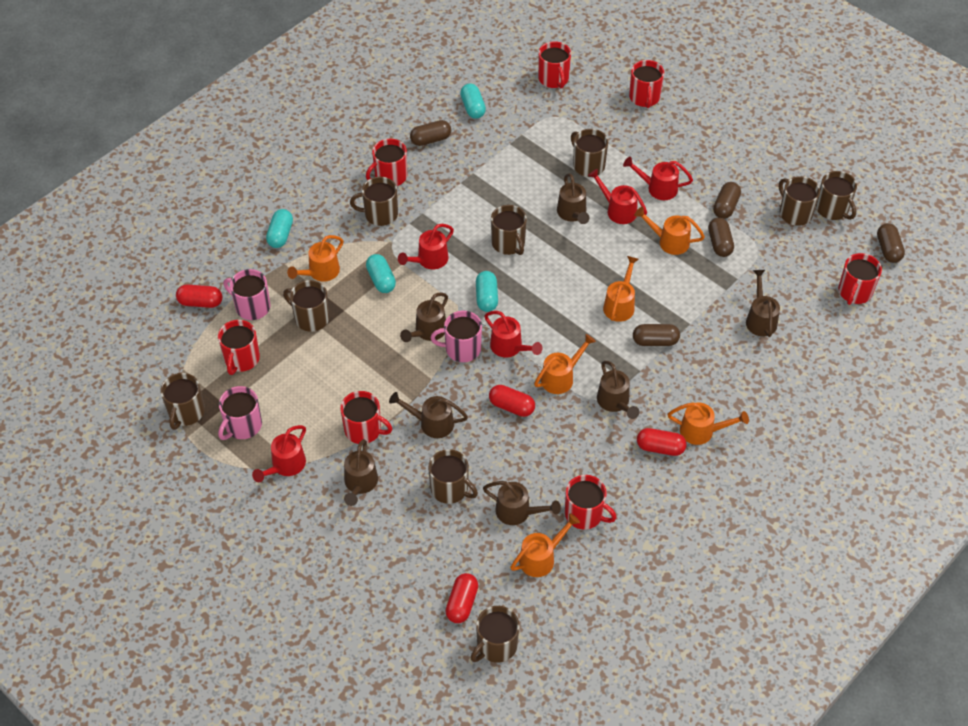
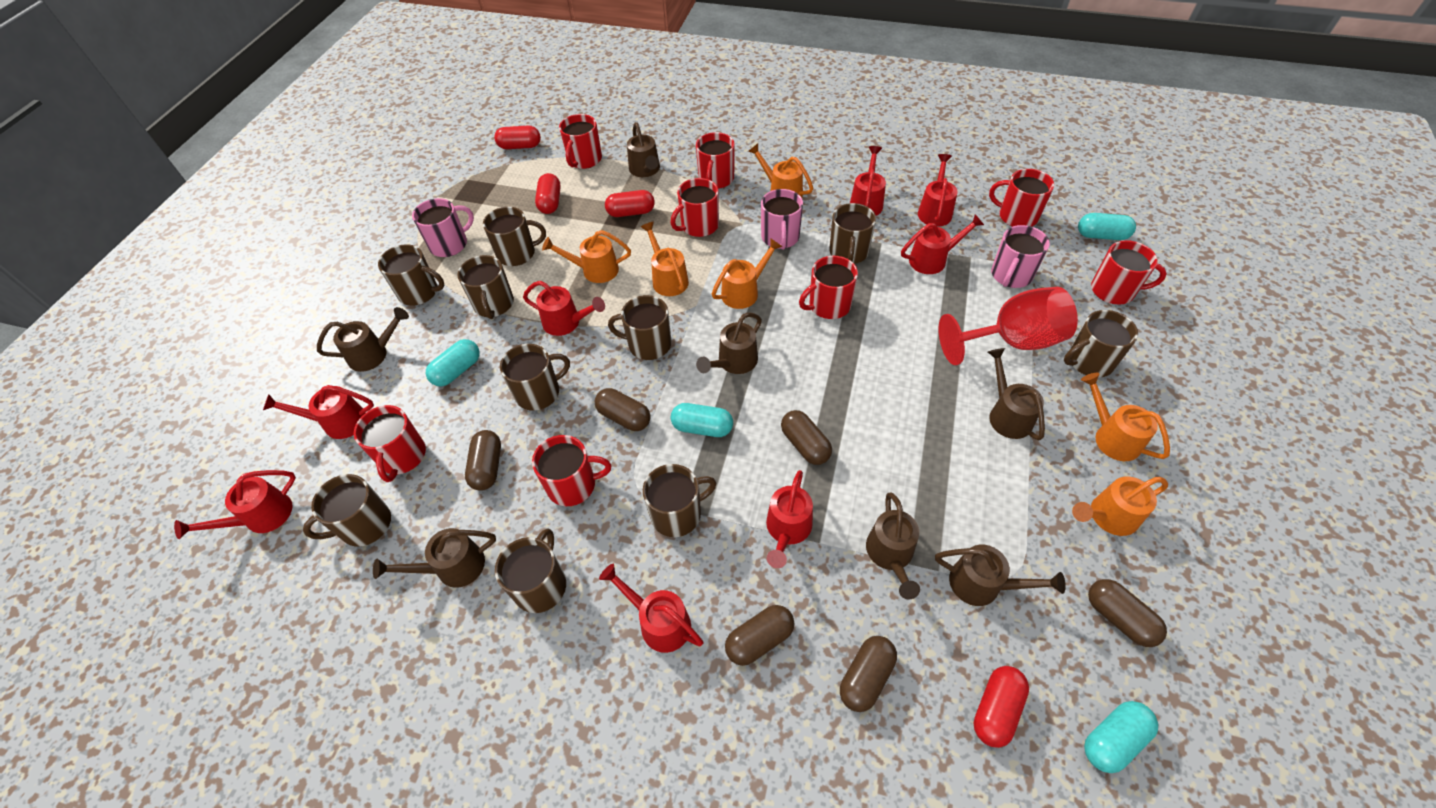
brown capsule: [410,120,451,146] [633,324,680,346] [708,217,734,257] [713,182,741,219] [877,223,905,263] = 5 -> [465,430,501,491] [594,388,651,431] [725,605,794,666] [781,410,832,465] [840,636,897,712] [1088,579,1167,647] = 6
brown mug: [160,373,205,430] [283,280,330,332] [350,177,398,226] [428,449,478,504] [470,606,519,663] [491,205,527,255] [571,129,608,177] [779,176,820,226] [816,171,857,220] = 9 -> [303,474,391,547] [378,244,444,306] [457,255,514,319] [483,207,546,266] [495,528,566,613] [500,344,570,411] [608,295,671,360] [643,464,716,537] [829,203,876,264] [1064,310,1138,377] = 10
red goblet: none = 0 -> [938,287,1078,365] = 1
red mug: [218,320,260,375] [340,391,392,444] [366,139,407,186] [538,41,571,88] [565,475,616,529] [629,60,664,108] [838,253,882,305] = 7 -> [354,405,426,482] [532,435,611,506] [559,114,602,169] [671,178,719,237] [696,132,735,189] [799,256,858,319] [989,169,1054,227] [1091,240,1167,304] = 8
red watering can: [252,425,306,482] [398,224,454,269] [485,311,542,357] [588,169,647,224] [623,157,693,200] = 5 -> [174,470,296,539] [263,385,374,439] [523,281,605,336] [599,564,703,653] [766,470,813,568] [850,146,886,216] [901,214,984,274] [918,154,958,227] = 8

